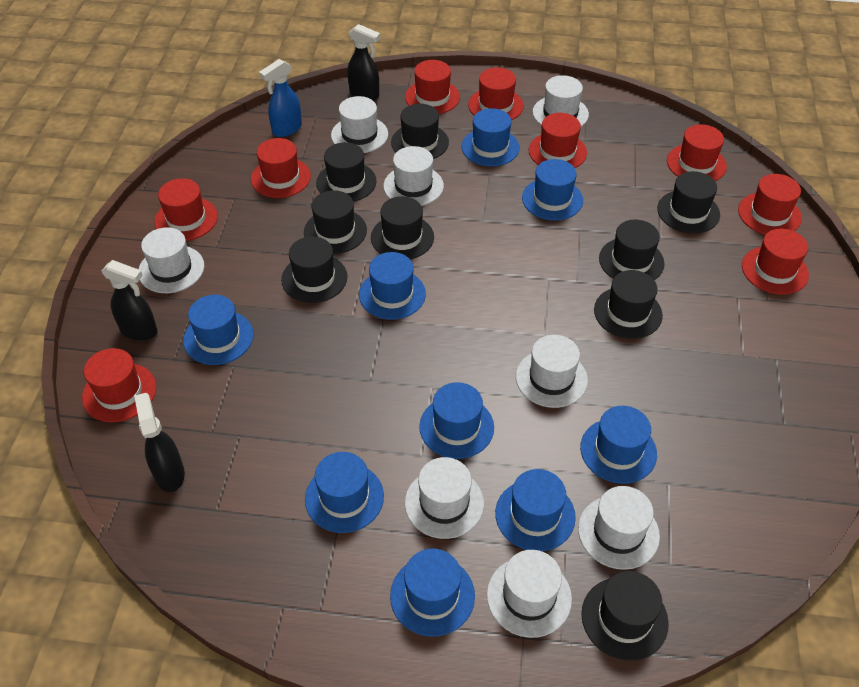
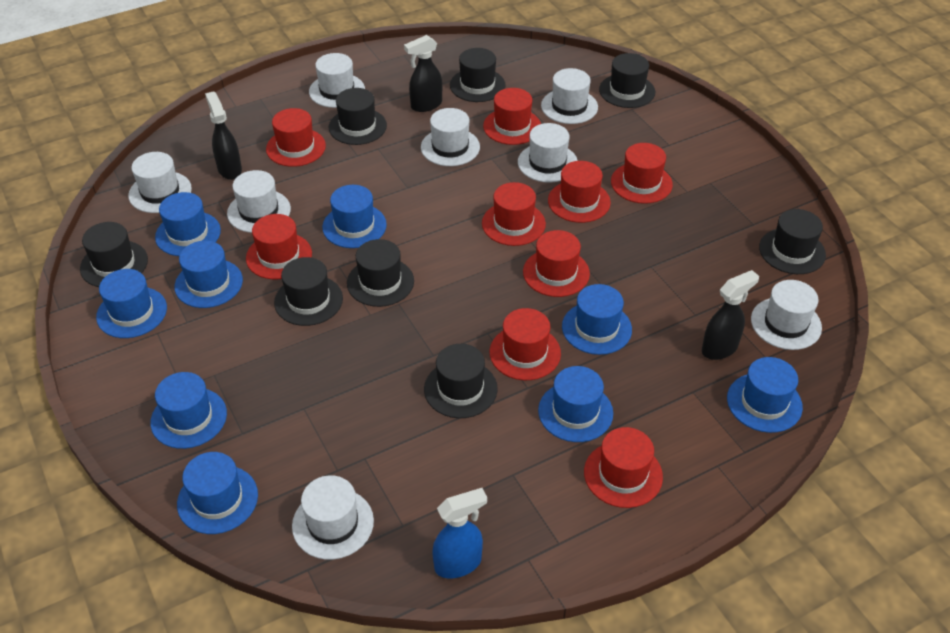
black hat: [281,236,347,303] [304,190,367,254] [316,142,377,202] [371,196,434,259] [391,104,449,159] [582,571,669,661] [594,270,663,339] [599,220,665,280] [657,171,720,234] = 9 -> [80,222,148,287] [274,257,343,326] [329,88,387,145] [347,239,414,307] [424,344,498,418] [450,48,505,102] [599,53,655,108] [759,209,826,274] = 8

